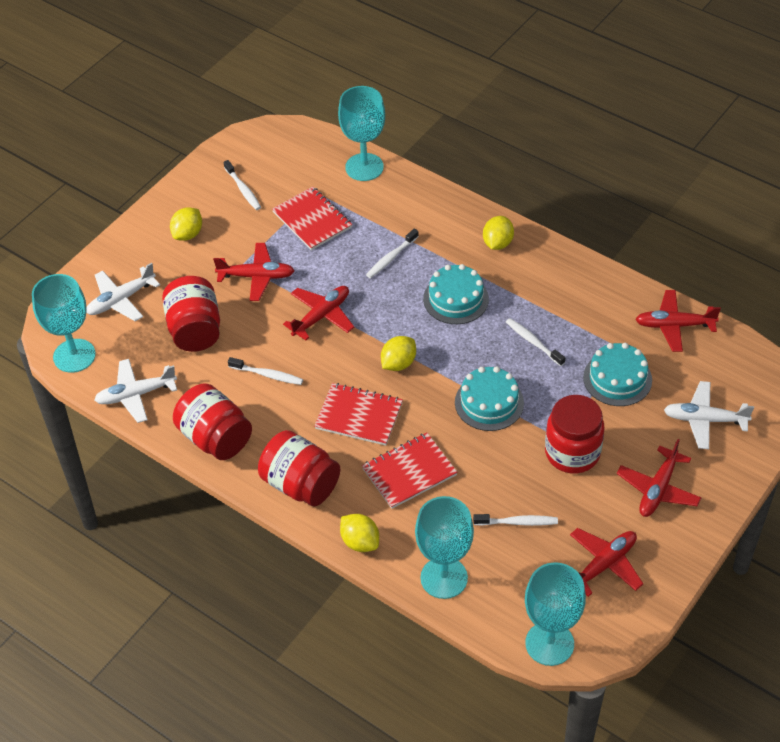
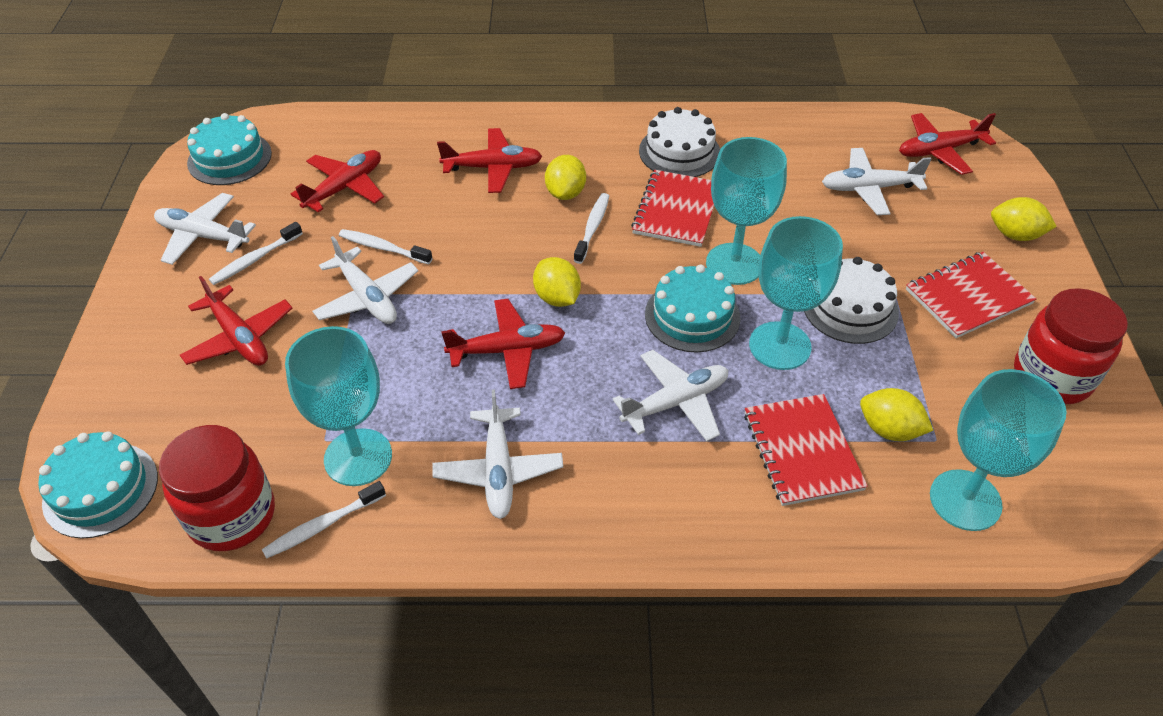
red jar: [162,276,220,352] [173,383,252,460] [258,430,340,507] [545,395,605,473] = 4 -> [159,425,275,551] [1014,288,1128,404] = 2
white cake: none = 0 -> [639,107,720,177] [804,257,899,344] = 2
white plane: [86,263,160,321] [94,359,177,423] [664,381,754,449] = 3 -> [154,193,256,265] [312,236,418,324] [433,389,563,519] [613,350,728,441] [822,148,931,215] = 5
white toothbrush: [224,160,261,210] [228,357,303,385] [366,229,419,278] [473,514,558,526] [506,318,565,366] = 5 -> [209,222,303,285] [262,481,386,559] [339,229,432,264] [574,193,609,264] = 4

